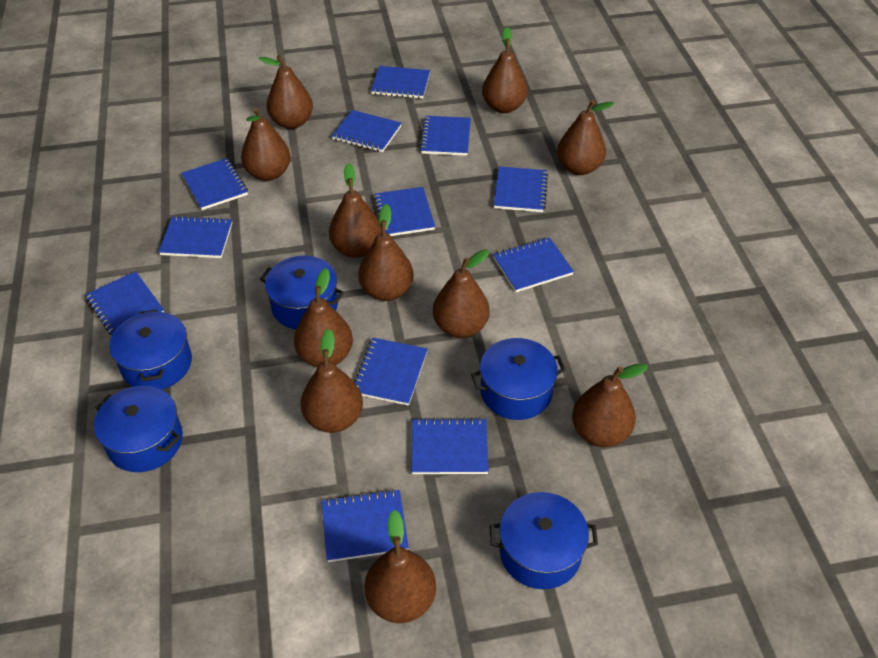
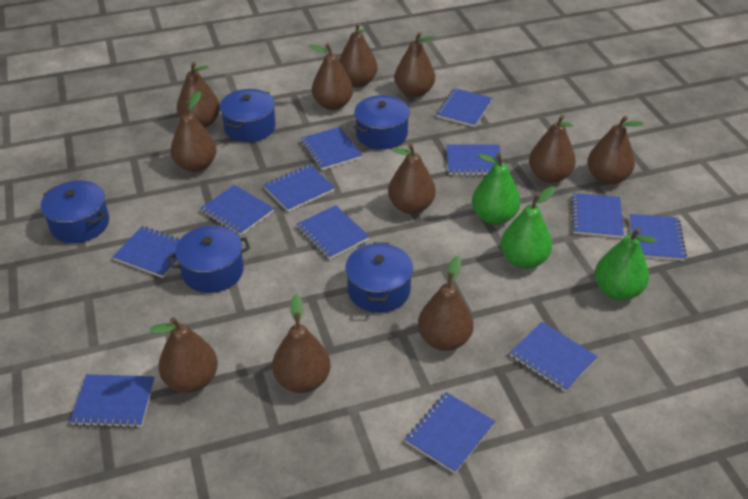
green pear: none = 0 -> [472,153,521,225] [501,186,556,269] [595,228,657,300] = 3

